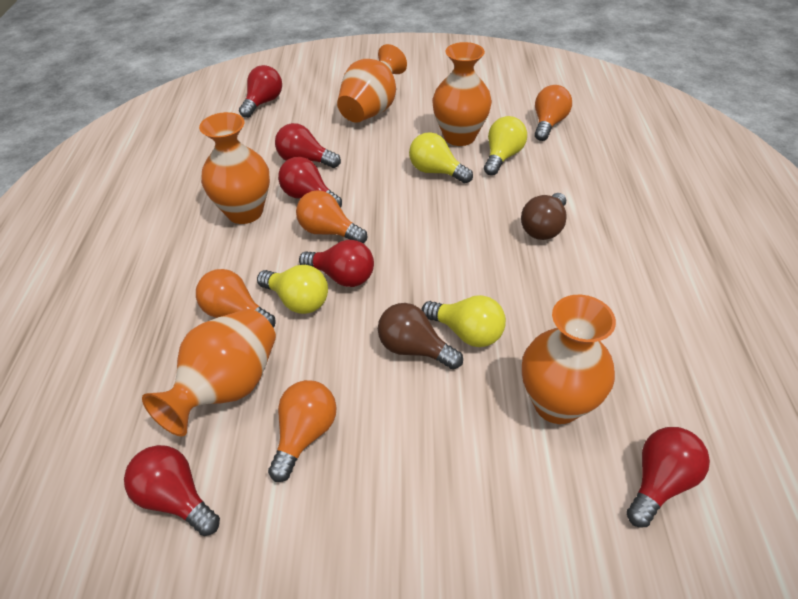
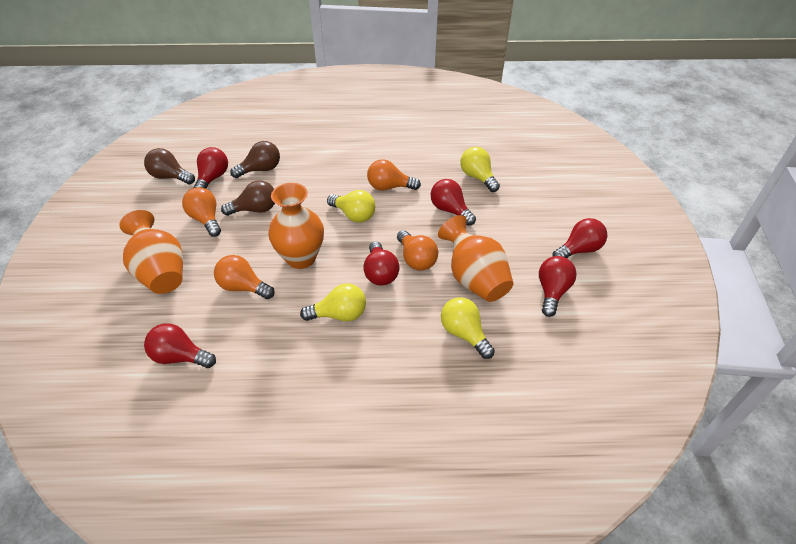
brown light bulb: [378,303,463,369] [521,193,567,240] = 2 -> [144,148,195,185] [221,180,275,216] [230,141,280,178] = 3
orange vase: [142,309,276,436] [199,112,270,224] [337,44,407,123] [432,42,492,146] [522,295,616,424] = 5 -> [119,210,183,294] [268,183,324,269] [438,215,514,302] = 3

